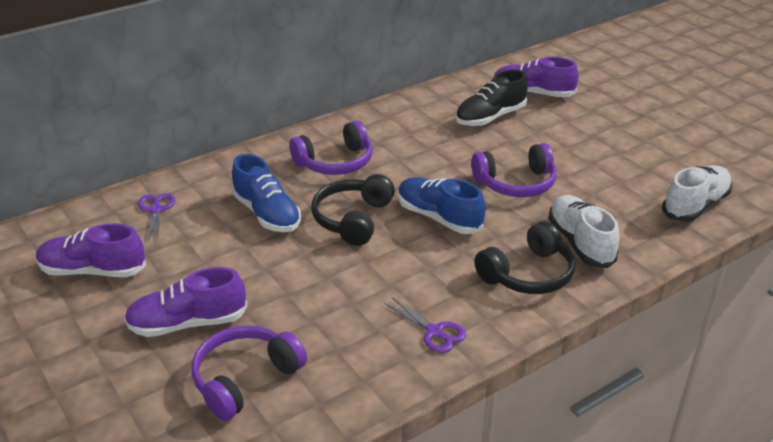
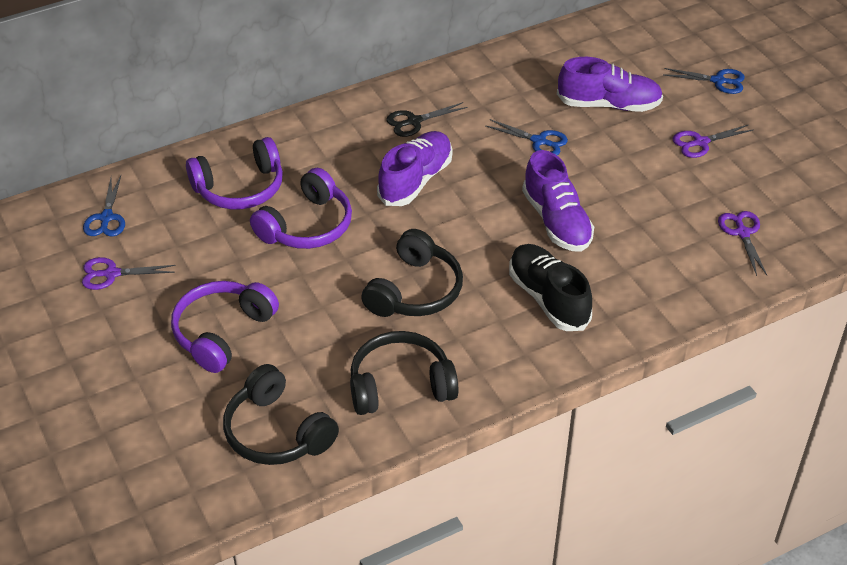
black headphones: [311,174,395,246] [474,221,576,294] = 2 -> [223,364,339,465] [350,331,459,415] [361,229,463,317] = 3
black scissors: none = 0 -> [386,102,468,137] = 1
blue scissors: none = 0 -> [83,176,125,236] [485,119,568,155] [664,68,745,94] = 3
blue shoe: [232,154,301,232] [398,177,486,234] = 2 -> none = 0
purple scissors: [138,193,175,242] [384,297,466,353] = 2 -> [82,257,176,290] [672,124,753,158] [718,211,767,276] = 3
white shoe: [548,195,619,268] [662,165,732,222] = 2 -> none = 0

